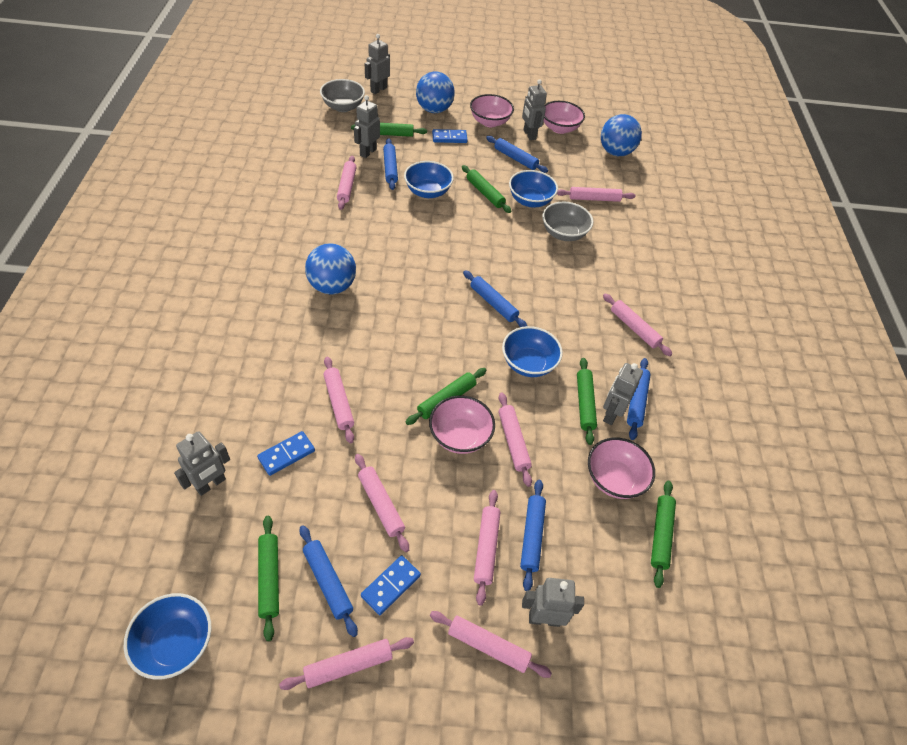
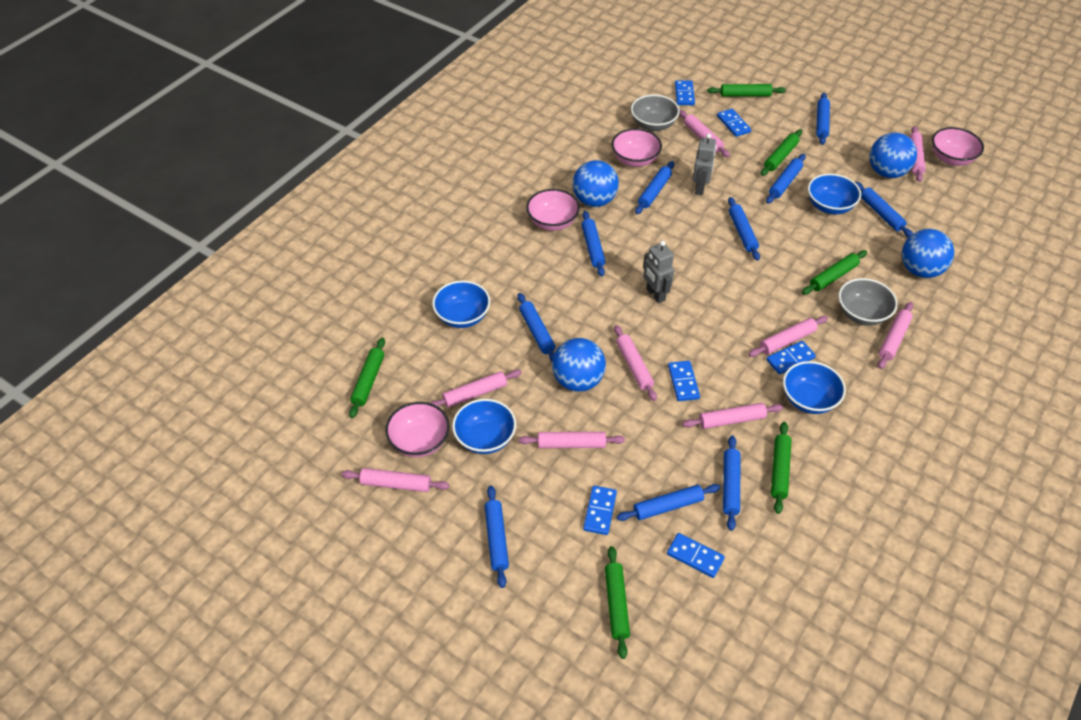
blue ball: [305,243,356,294] [416,71,455,113] [601,114,642,156] = 3 -> [552,338,606,392] [573,160,619,207] [869,132,917,178] [902,229,954,278] = 4
blue domino: [257,431,315,476] [361,555,421,615] [432,129,468,143] = 3 -> [583,486,617,535] [667,533,725,578] [668,361,700,401] [675,80,695,105] [717,109,751,137] [766,341,816,375] = 6
blue rolling pin: [300,525,358,637] [383,138,398,190] [463,270,527,327] [486,136,548,173] [520,480,546,591] [627,358,651,440] = 6 -> [485,485,509,588] [517,293,555,362] [582,211,606,277] [617,484,720,521] [635,161,674,214] [723,436,740,531] [728,197,760,261] [766,154,806,204] [816,93,830,145] [855,182,913,237] = 10
grey robot: [174,431,230,496] [354,95,380,158] [365,34,390,94] [522,79,547,140] [522,578,584,627] [603,363,643,425] = 6 -> [643,241,674,303] [692,133,716,195] = 2

